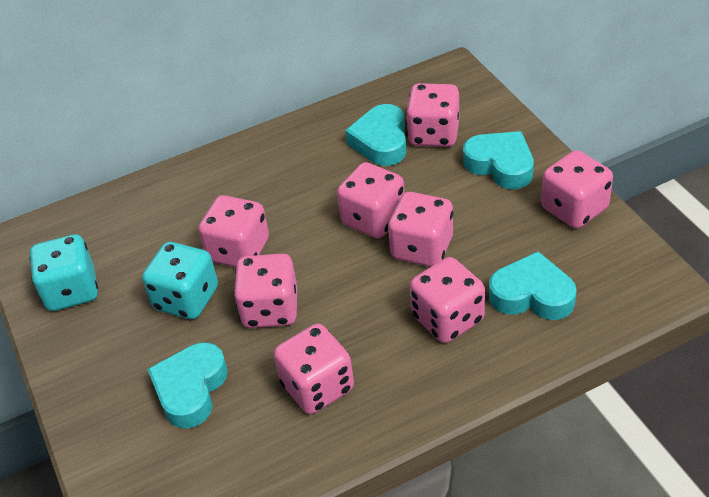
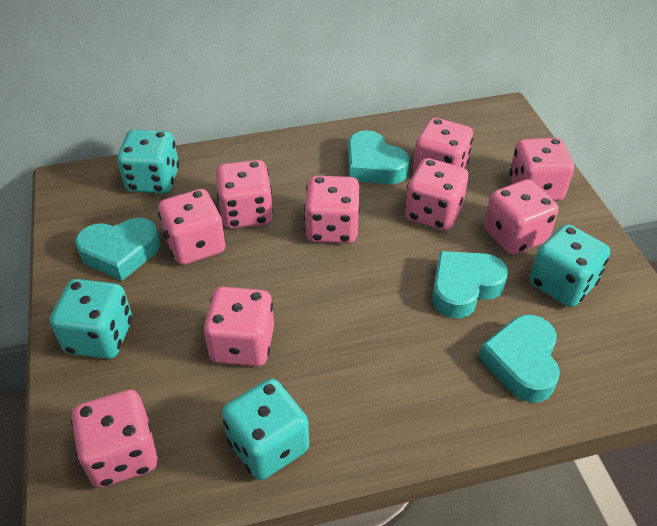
pink dice: [198,195,269,267] [234,254,297,328] [274,324,354,414] [337,162,405,238] [388,192,453,267] [406,83,459,147] [410,257,485,343] [541,150,613,229] = 8 -> [71,390,158,488] [158,189,226,265] [203,287,274,366] [216,160,273,229] [304,176,360,243] [405,158,468,230] [413,118,473,173] [484,179,559,255] [509,138,574,201] = 9
turquoise dice: [29,234,98,311] [142,242,218,319] = 2 -> [50,279,132,359] [117,130,179,194] [222,379,309,480] [529,224,610,307] = 4

